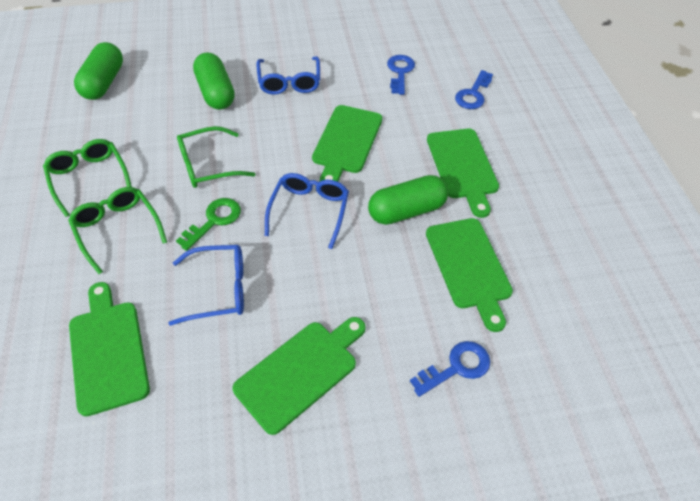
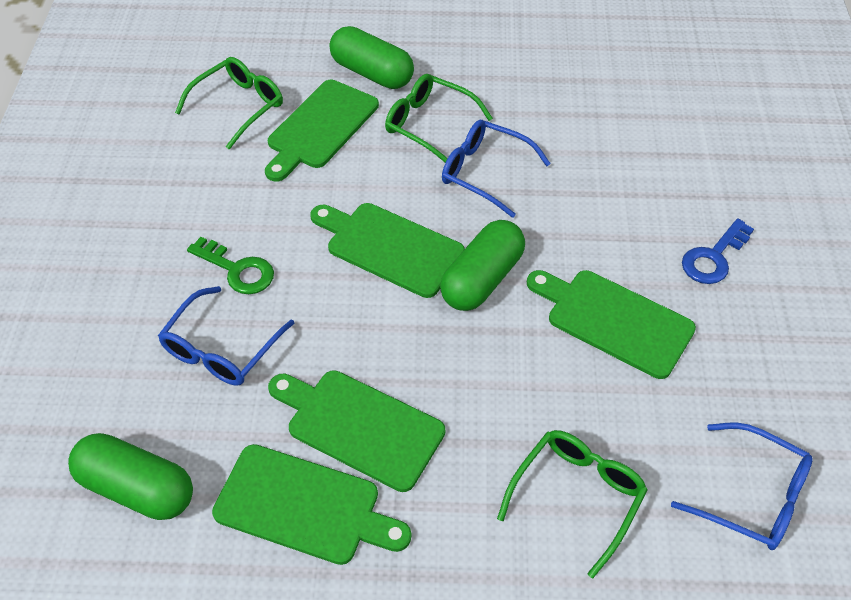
blue key: [387,55,415,95] [410,341,490,397] [455,70,493,109] = 3 -> [682,218,754,284] = 1

